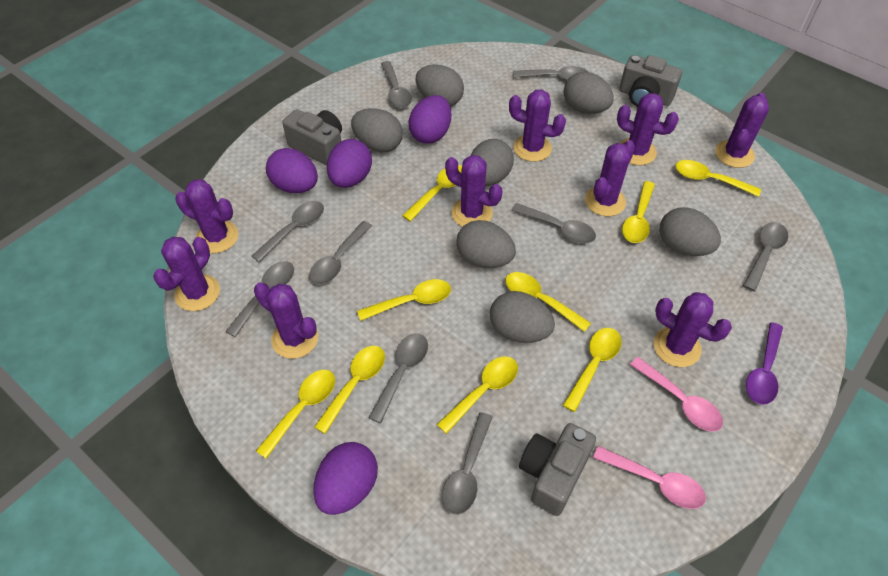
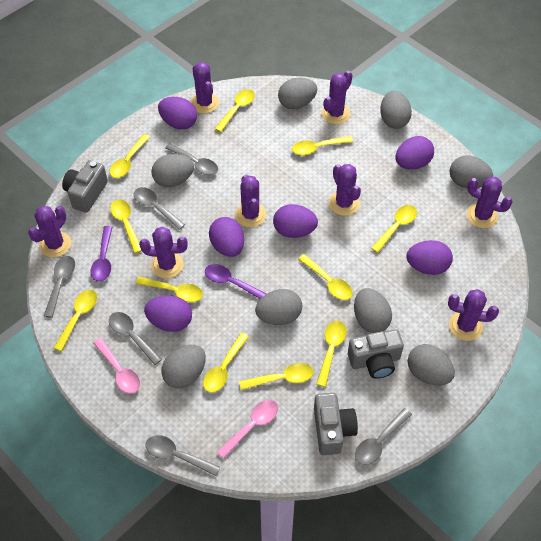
grey egg: [351,108,403,152] [416,64,464,106] [456,220,516,268] [470,139,514,186] [490,291,555,343] [563,72,613,114] [660,207,721,256] = 7 -> [151,154,194,187] [161,345,206,389] [255,289,302,325] [278,78,317,110] [354,288,392,333] [380,91,412,129] [408,344,455,385] [450,156,493,188] = 8
grey spoon: [225,261,294,337] [252,201,324,262] [309,221,372,285] [369,333,428,423] [381,61,412,108] [442,412,493,515] [511,203,596,243] [513,66,588,80] [743,222,788,291] = 9 -> [44,256,75,318] [109,312,162,365] [134,187,185,230] [145,435,220,476] [165,143,218,175] [355,408,412,465] = 6
purple cactus: [153,237,220,311] [175,179,238,253] [254,282,318,359] [445,155,502,227] [509,89,566,162] [585,140,635,216] [617,93,679,165] [654,292,732,367] [715,93,769,168] = 9 -> [28,206,71,258] [139,227,188,279] [191,62,219,113] [235,175,266,227] [322,71,352,124] [329,164,361,216] [448,289,499,341] [467,177,513,228] = 8
purple egg: [266,148,318,193] [313,442,378,515] [327,139,372,188] [408,95,451,144] = 4 -> [144,295,192,332] [158,97,197,130] [209,217,244,257] [273,204,318,238] [395,136,434,169] [406,240,453,275] = 6
purple spoon: [746,322,783,405] = 1 -> [91,226,113,282] [205,264,266,299] = 2
yellow spoon: [256,370,335,459] [314,346,385,434] [357,279,451,321] [402,165,462,222] [436,356,518,434] [505,272,591,332] [563,328,622,412] [622,181,655,243] [676,160,761,197] = 9 -> [54,290,97,352] [110,134,150,178] [110,199,142,253] [136,276,203,302] [203,333,249,392] [215,89,255,132] [239,363,313,390] [292,136,353,155] [298,254,353,300] [316,321,347,387] [371,205,417,253] = 11

